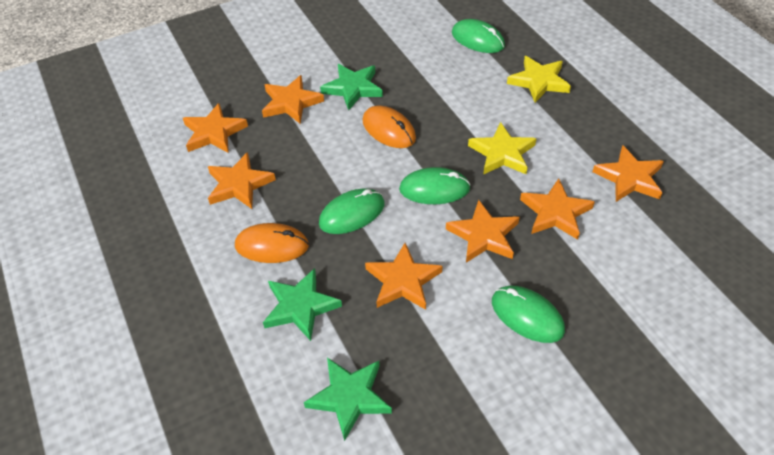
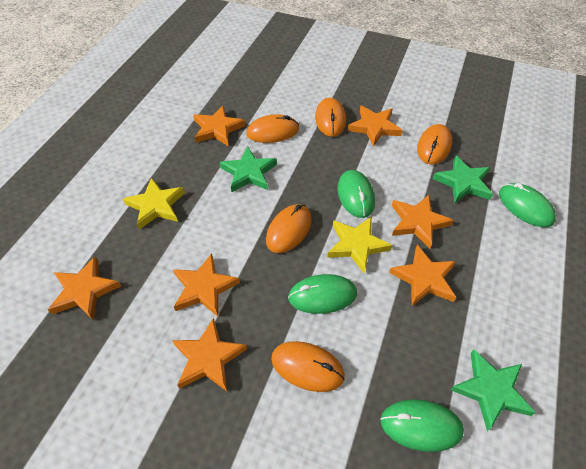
orange mouse: [235,223,309,263] [362,106,416,148] = 2 -> [246,114,299,143] [266,204,312,253] [271,341,345,392] [315,98,346,137] [417,124,452,165] = 5

